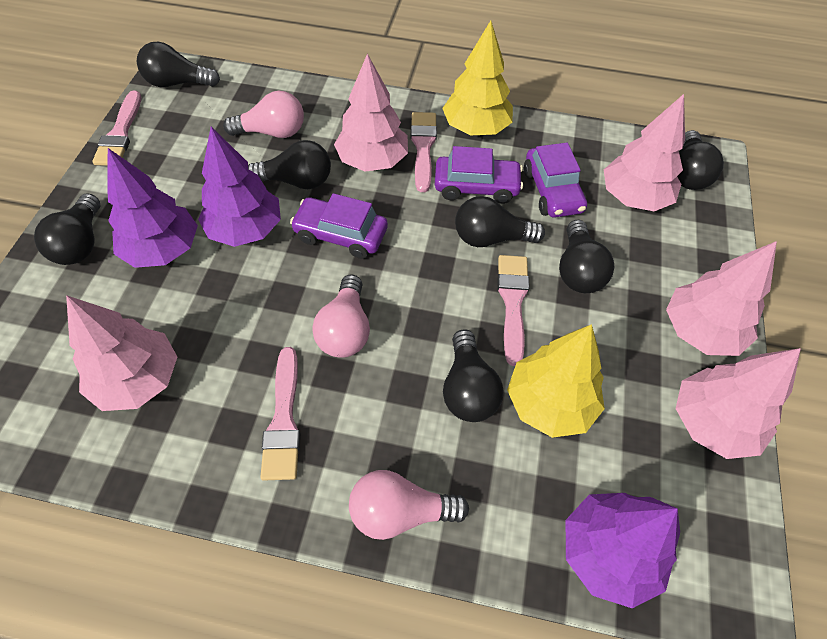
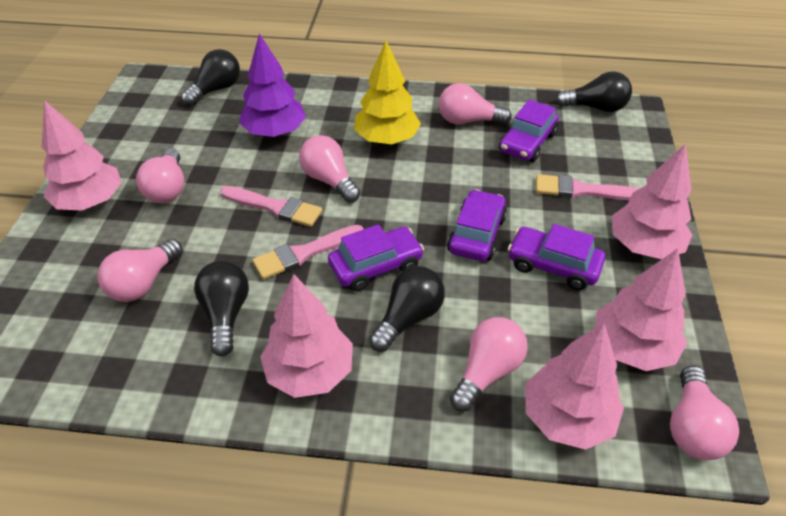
black light bulb: [34,193,100,265] [137,42,220,87] [248,140,331,189] [443,329,503,422] [455,196,545,247] [559,220,614,293] [677,130,724,190] = 7 -> [181,49,240,106] [194,261,249,356] [369,266,445,352] [555,71,632,112] = 4
pink brush: [92,91,141,166] [260,347,300,481] [411,112,437,192] [497,255,530,366] = 4 -> [220,186,323,227] [252,225,364,279] [536,174,639,200] = 3
pink light bulb: [223,91,304,138] [312,274,370,358] [349,470,469,540] = 3 -> [98,239,183,302] [136,148,184,203] [299,135,360,203] [439,83,512,124] [450,317,528,412] [670,366,739,460] = 6
purple car: [290,193,388,259] [435,146,523,204] [524,143,587,218] = 3 -> [328,224,424,291] [447,189,507,261] [499,99,559,162] [508,224,605,290] = 4
purple tree: [107,148,198,268] [198,127,281,247] [566,493,680,608] = 3 -> [239,33,306,137] = 1
yellow tree: [442,20,513,135] [507,324,605,438] = 2 -> [354,40,421,144] = 1

